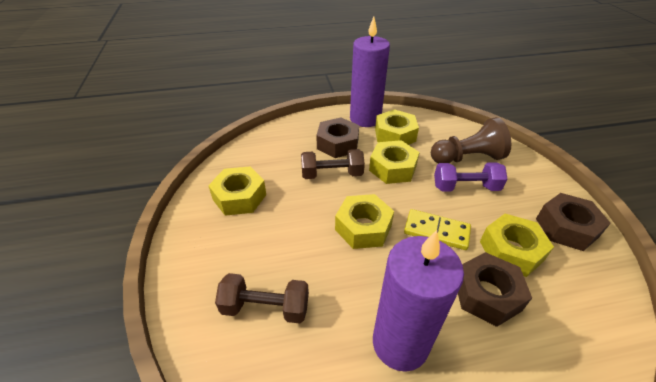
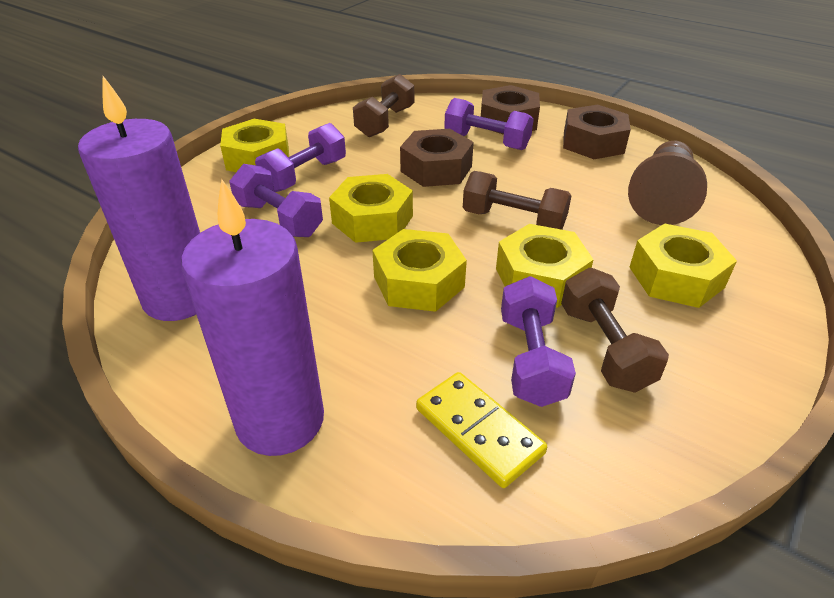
brown dumbbell: [215,273,309,323] [301,149,365,179] = 2 -> [353,74,414,137] [463,171,572,230] [561,268,669,393] = 3
purple dumbbell: [434,162,507,192] = 1 -> [229,164,323,237] [255,123,346,192] [444,98,534,150] [501,276,576,407] = 4

